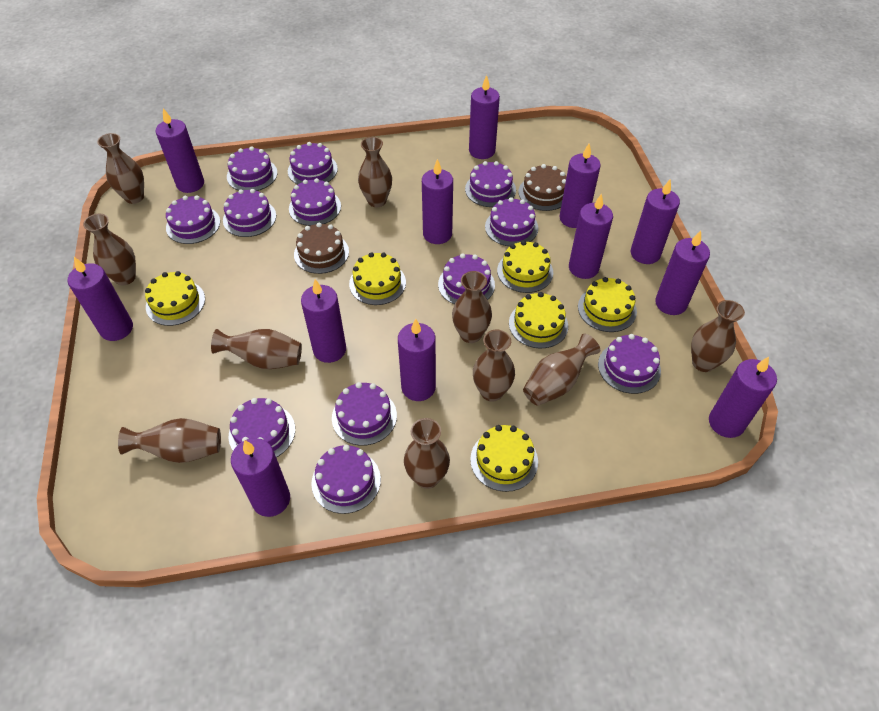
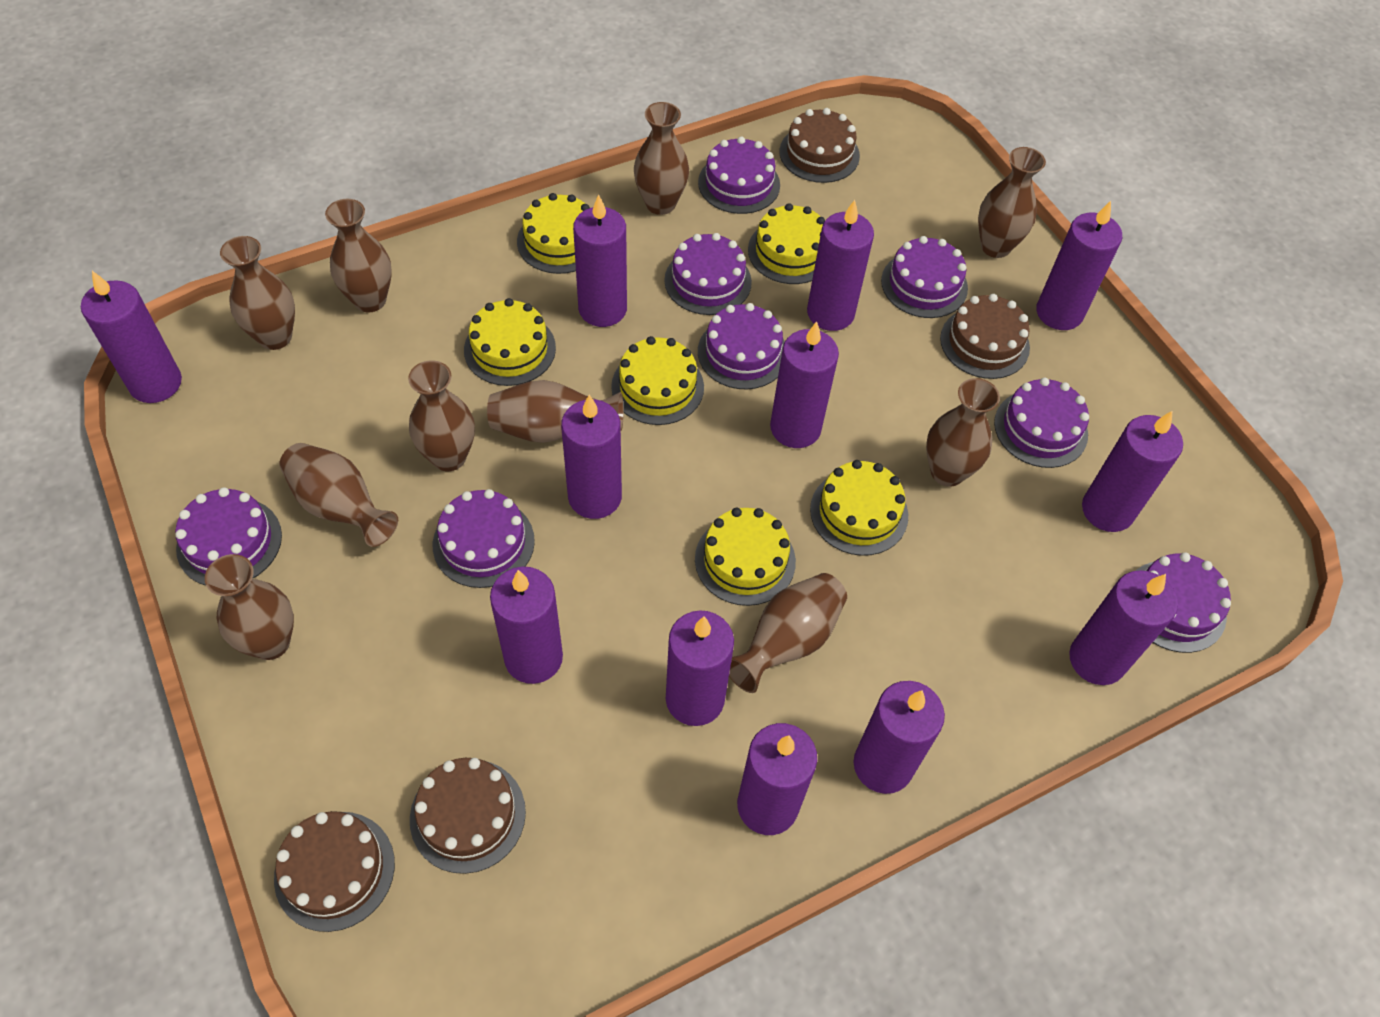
brown cake: [294,223,349,274] [518,164,566,211] = 2 -> [274,811,395,932] [410,758,526,874] [780,108,860,183] [940,294,1030,379] = 4
purple cake: [166,195,220,244] [223,189,276,237] [227,146,277,191] [229,398,295,457] [288,142,338,184] [289,178,341,226] [311,445,381,514] [332,382,397,446] [438,253,495,304] [465,161,516,207] [485,197,538,246] [598,334,661,394] = 12 -> [175,487,282,586] [433,489,535,588] [664,233,752,315] [698,137,780,214] [698,303,785,389] [881,236,968,318] [994,377,1089,468] [1135,552,1231,653] = 8

